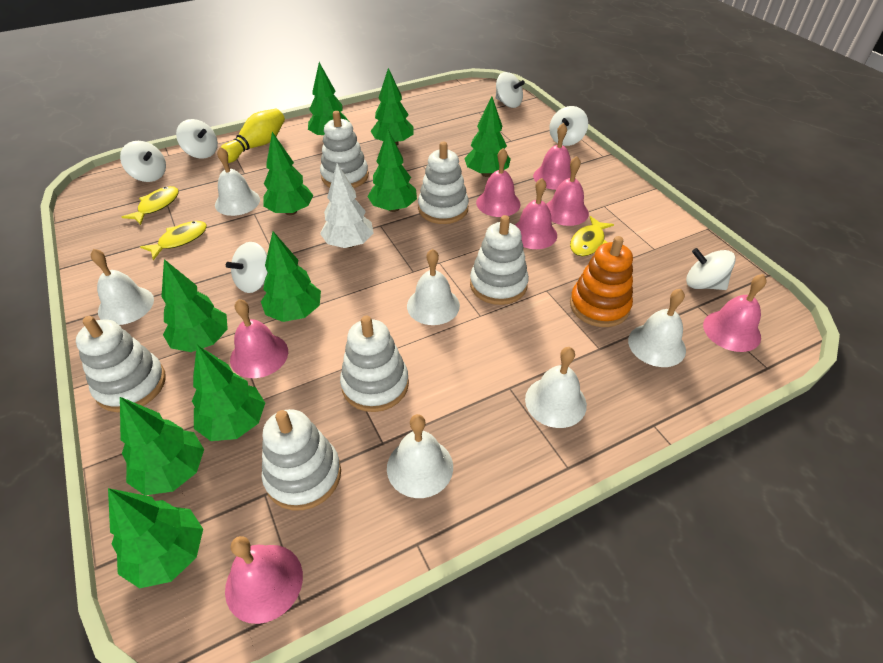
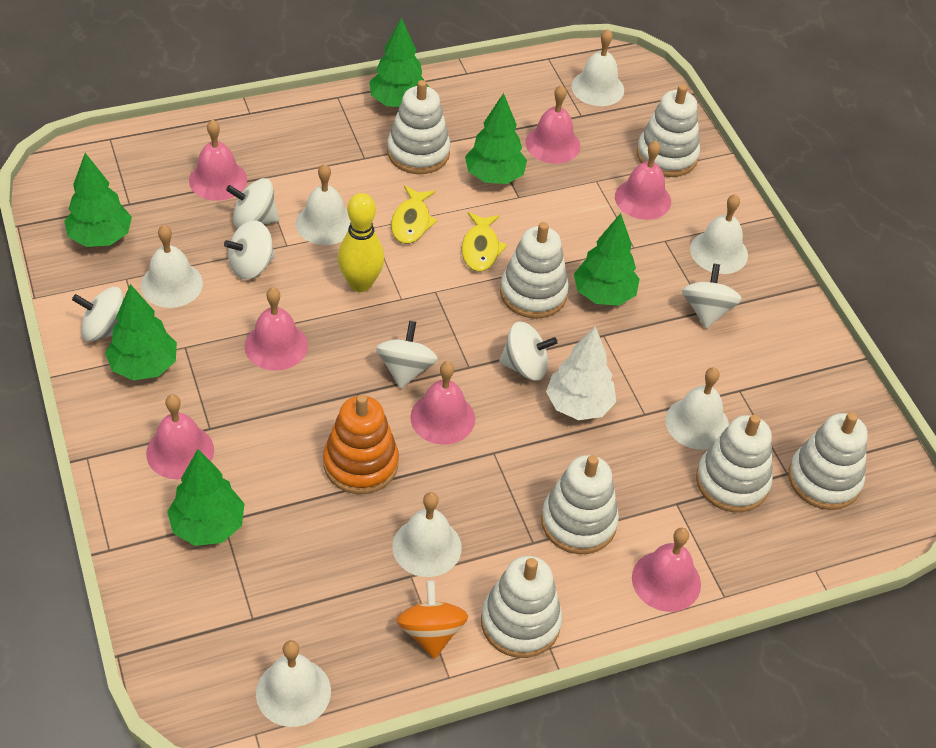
green tree: [108,488,203,588] [120,397,204,495] [161,259,228,352] [192,345,265,441] [261,231,321,322] [263,132,314,215] [308,62,349,135] [367,129,417,212] [371,68,413,145] [464,97,511,177] = 10 -> [64,153,132,247] [105,284,177,380] [167,449,245,546] [369,18,429,107] [465,93,527,184] [574,213,640,306] = 6
orange spinning top: none = 0 -> [397,580,468,659] = 1
white bell: [91,249,154,325] [215,147,260,216] [387,414,453,498] [407,249,460,325] [525,347,587,428] [628,289,686,367] = 6 -> [141,225,203,308] [256,640,331,727] [296,164,351,245] [392,492,462,577] [571,29,624,106] [665,367,729,450] [690,194,748,274] = 7
white stacking toy: [76,316,166,412] [262,409,341,510] [320,111,369,188] [340,316,409,412] [418,142,469,224] [470,215,529,305] = 6 -> [387,80,451,174] [481,556,562,658] [500,222,569,319] [541,455,619,554] [637,84,700,177] [696,415,773,512] [788,412,868,510] = 7
yellow fish: [122,186,179,225] [140,221,207,260] [570,216,614,256] = 3 -> [391,186,438,244] [462,212,507,272] = 2

